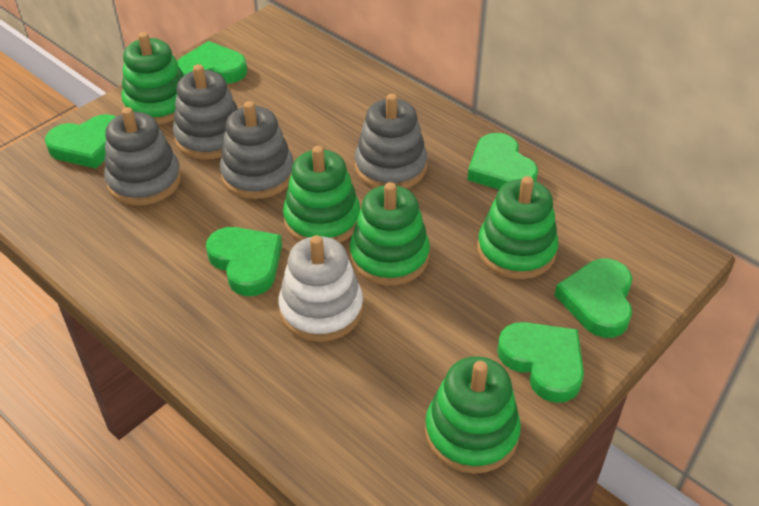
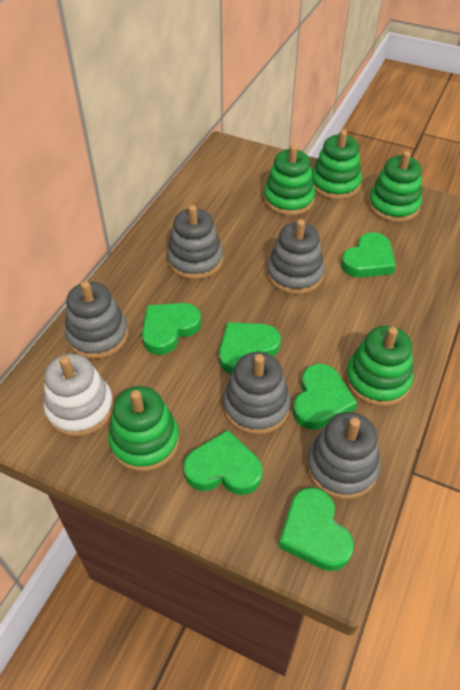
grey stacking toy: [104,107,181,206] [173,64,238,160] [220,101,294,199] [355,94,427,189] = 4 -> [65,281,128,359] [167,205,223,280] [223,352,291,435] [267,219,325,295] [306,412,380,500] = 5

